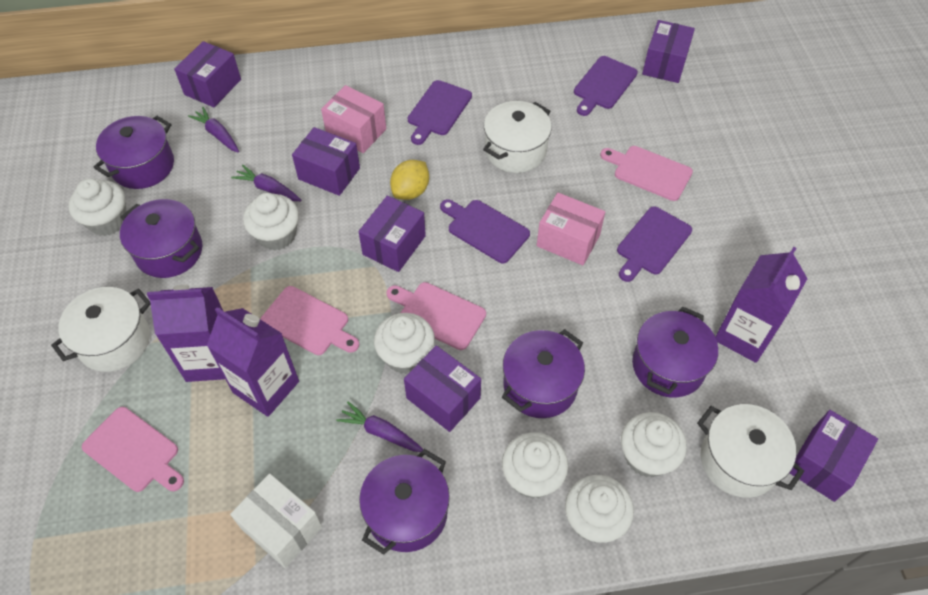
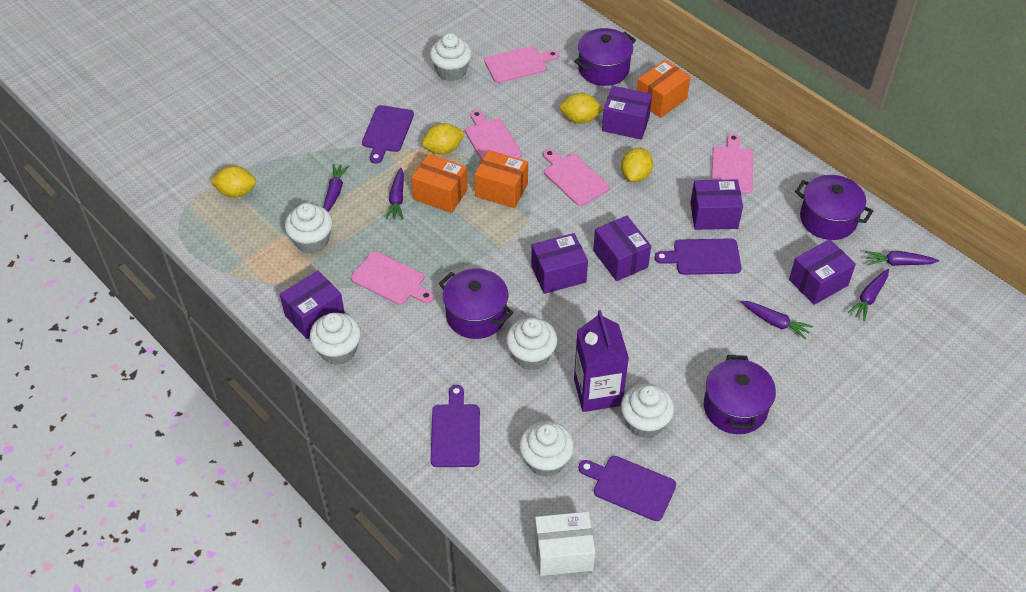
orange box: none = 0 -> [411,154,468,213] [474,150,528,208] [637,60,691,118] = 3
pink box: [321,85,386,153] [537,193,605,265] = 2 -> none = 0
pink cutting board: [82,407,184,492] [260,286,359,355] [387,282,486,350] [600,146,693,201] = 4 -> [351,251,434,305] [465,110,522,161] [484,46,559,83] [543,149,609,206] [711,134,754,194] = 5
purple carrot: [188,107,239,153] [231,165,302,201] [336,401,423,452] = 3 -> [323,164,349,212] [386,168,404,220] [741,301,813,340] [848,269,889,321] [865,251,939,266] = 5
purple carton: [147,285,225,382] [207,307,299,417] [715,247,808,363] = 3 -> [574,310,629,412] = 1
purple pot: [93,116,174,189] [120,199,203,278] [359,449,450,555] [502,329,585,418] [632,306,718,398] = 5 -> [439,269,514,339] [574,28,636,86] [704,355,776,434] [795,175,873,240] = 4
white pot: [51,287,151,372] [483,101,552,173] [697,404,804,498] = 3 -> none = 0
yellow lemon: [390,160,429,200] = 1 -> [210,165,256,198] [422,123,465,155] [559,93,604,124] [621,147,653,182] = 4

